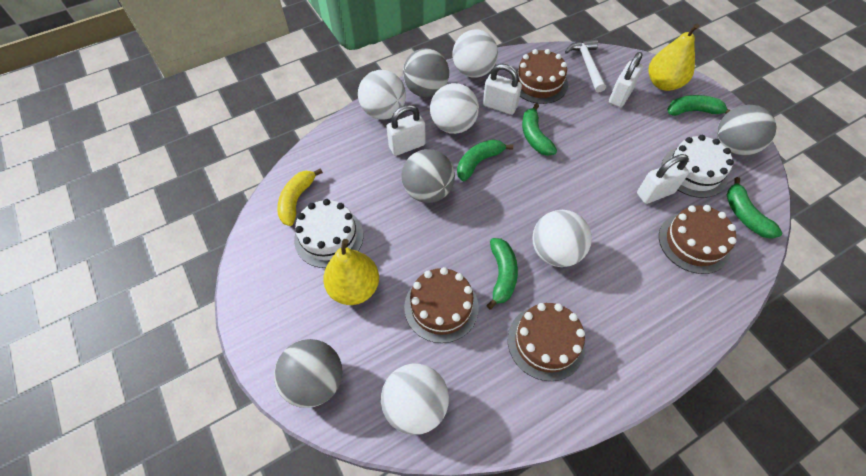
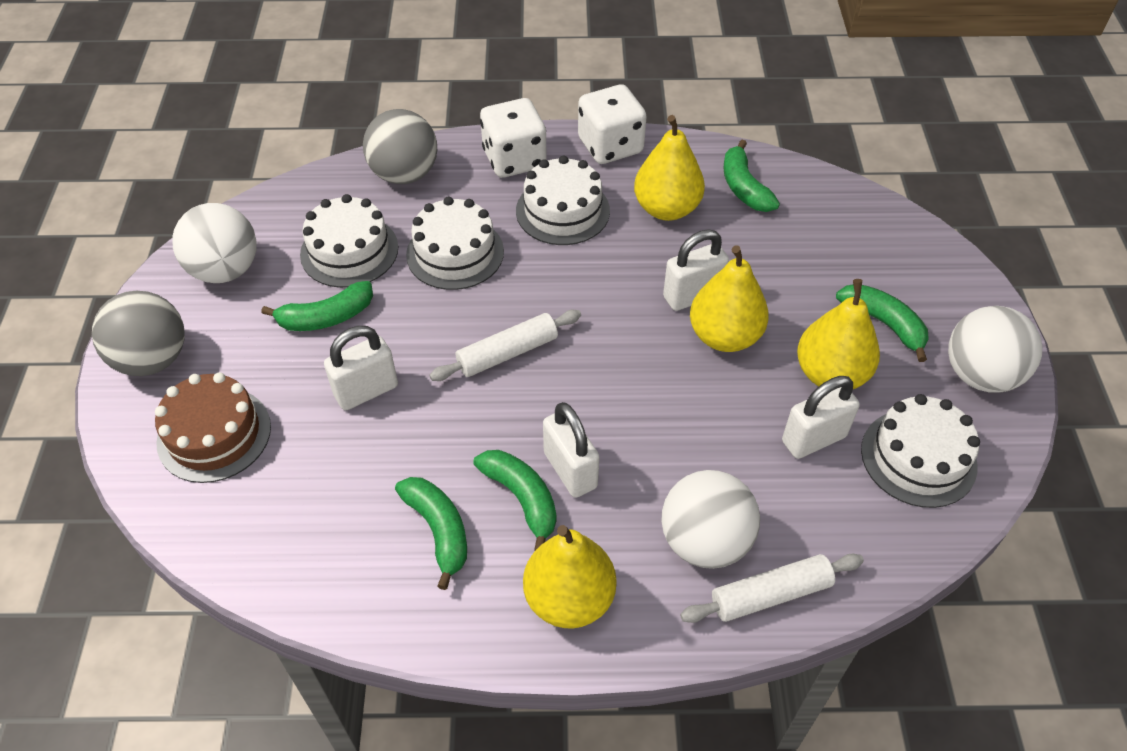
brown cake: [404,267,479,343] [508,303,585,381] [511,49,568,104] [659,205,736,274] = 4 -> [155,372,271,483] = 1
grey ball: [274,339,342,408] [402,149,455,203] [403,48,449,97] [717,105,776,156] = 4 -> [92,291,185,376] [363,109,437,184] = 2
white ball: [358,70,406,120] [381,364,449,435] [430,83,479,134] [453,30,498,78] [532,210,592,267] = 5 -> [172,203,257,283] [661,470,760,569] [948,306,1042,392] = 3
white cake: [294,199,364,268] [662,135,734,198] = 2 -> [300,194,398,288] [406,197,504,290] [516,155,610,245] [861,394,980,508] = 4
white dice: none = 0 -> [480,98,547,178] [578,84,647,164] = 2
white hammer: [565,39,606,92] = 1 -> none = 0
white rolling pin: none = 0 -> [429,310,581,381] [680,554,864,623] = 2
yellow banana: [277,168,323,226] = 1 -> none = 0
yellow pear: [323,239,379,305] [649,23,699,91] = 2 -> [523,525,616,628] [634,115,705,221] [690,245,769,352] [797,279,880,389] = 4

